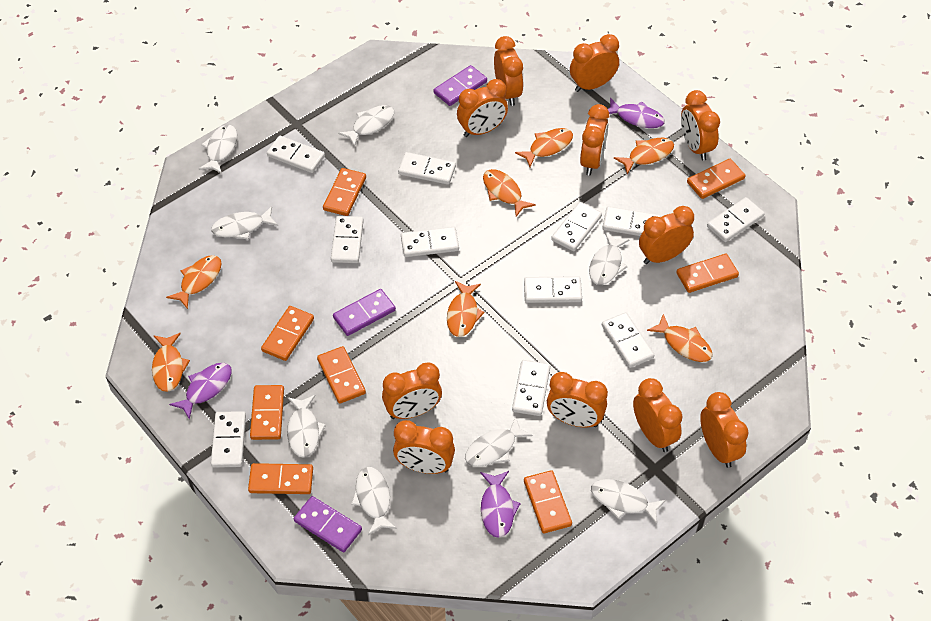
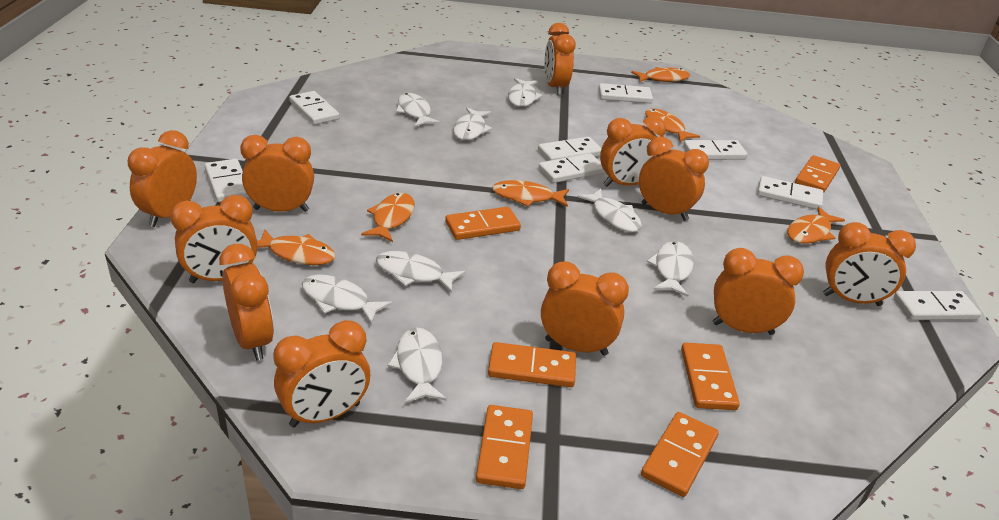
orange domino: [248,463,313,494] [250,385,284,440] [261,306,314,361] [317,346,366,404] [323,168,366,216] [524,470,572,533] [676,254,739,293] [687,159,745,199] = 8 -> [445,207,521,240] [476,405,533,489] [488,342,576,387] [641,412,719,497] [681,342,740,410] [795,155,840,193] = 6
orange fish: [152,333,190,392] [166,255,222,309] [447,281,485,337] [483,169,536,217] [515,128,573,167] [614,138,674,174] [647,314,713,362] = 7 -> [257,229,336,265] [361,193,415,242] [492,180,569,207] [631,67,690,82] [645,109,700,142] [787,207,845,244] = 6
purple domino: [294,496,362,552] [333,289,396,336] [434,65,487,106] = 3 -> none = 0
purple fish: [169,363,232,420] [480,471,521,538] [608,98,665,128] = 3 -> none = 0
white domino: [211,411,246,468] [267,136,325,173] [331,216,364,263] [398,152,456,185] [401,227,459,257] [512,360,550,416] [524,276,582,303] [551,202,602,251] [602,206,661,236] [602,312,654,368] [707,197,765,242] = 11 -> [205,159,249,202] [289,91,340,125] [538,137,602,161] [538,153,605,183] [599,83,653,103] [683,140,748,160] [757,176,823,210] [894,291,981,320] = 8

